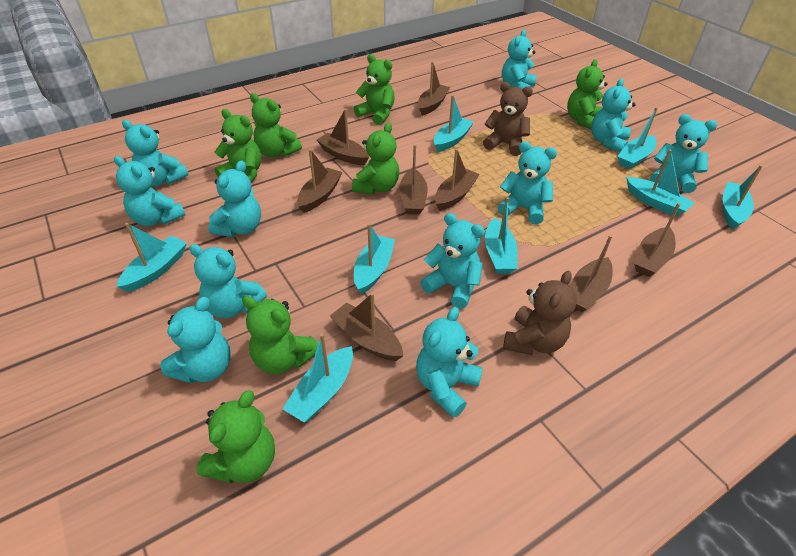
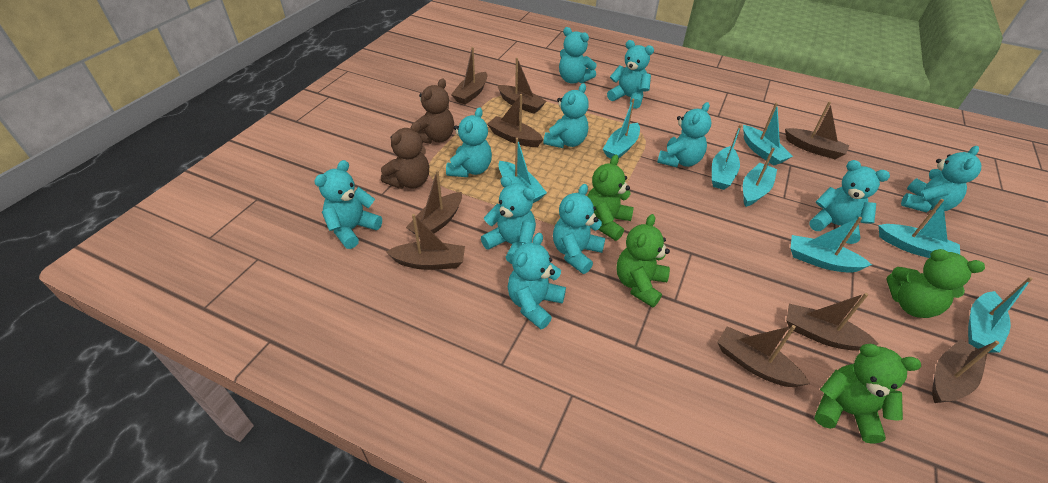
brown boat: [297,149,342,213] [317,109,369,165] [330,293,403,361] [399,144,428,215] [418,61,450,116] [435,149,480,211] [570,235,613,312] [634,203,680,277] = 8 -> [386,214,465,270] [406,170,462,235] [451,47,487,105] [487,94,543,147] [497,58,546,114] [717,325,810,387] [785,101,849,159] [786,293,879,351] [932,339,999,403] = 9
green teddy bear: [196,391,275,483] [214,109,261,183] [242,296,318,374] [250,93,302,158] [352,123,399,195] [354,54,395,125] [567,59,608,129] = 7 -> [587,155,634,241] [617,214,670,308] [814,344,921,444] [886,249,985,318] = 4

